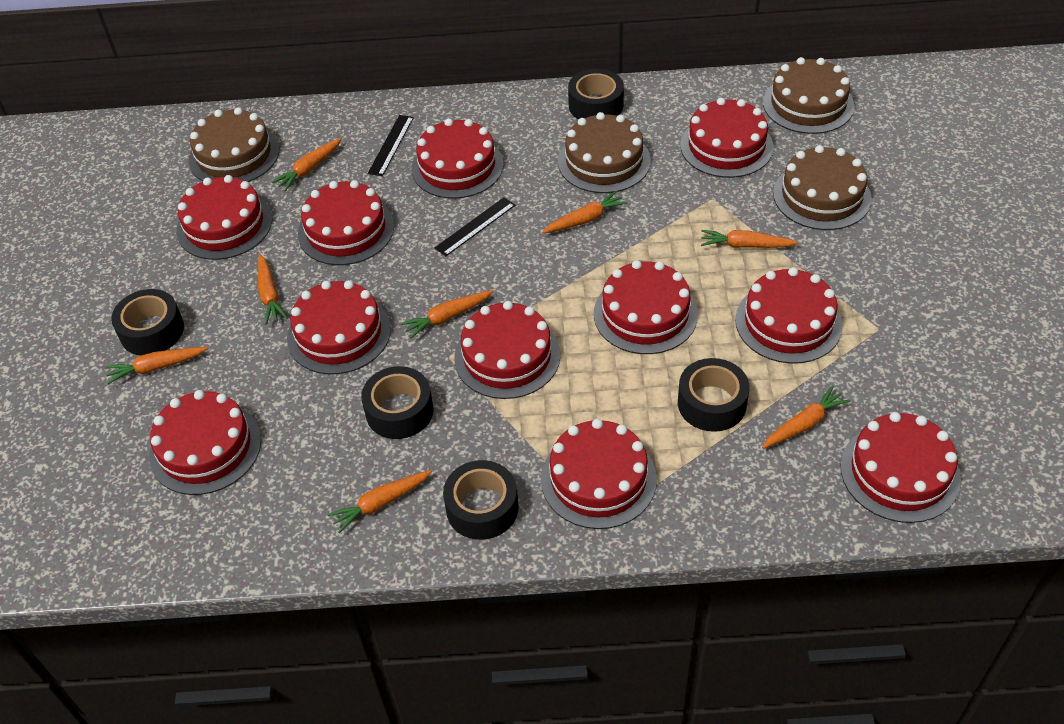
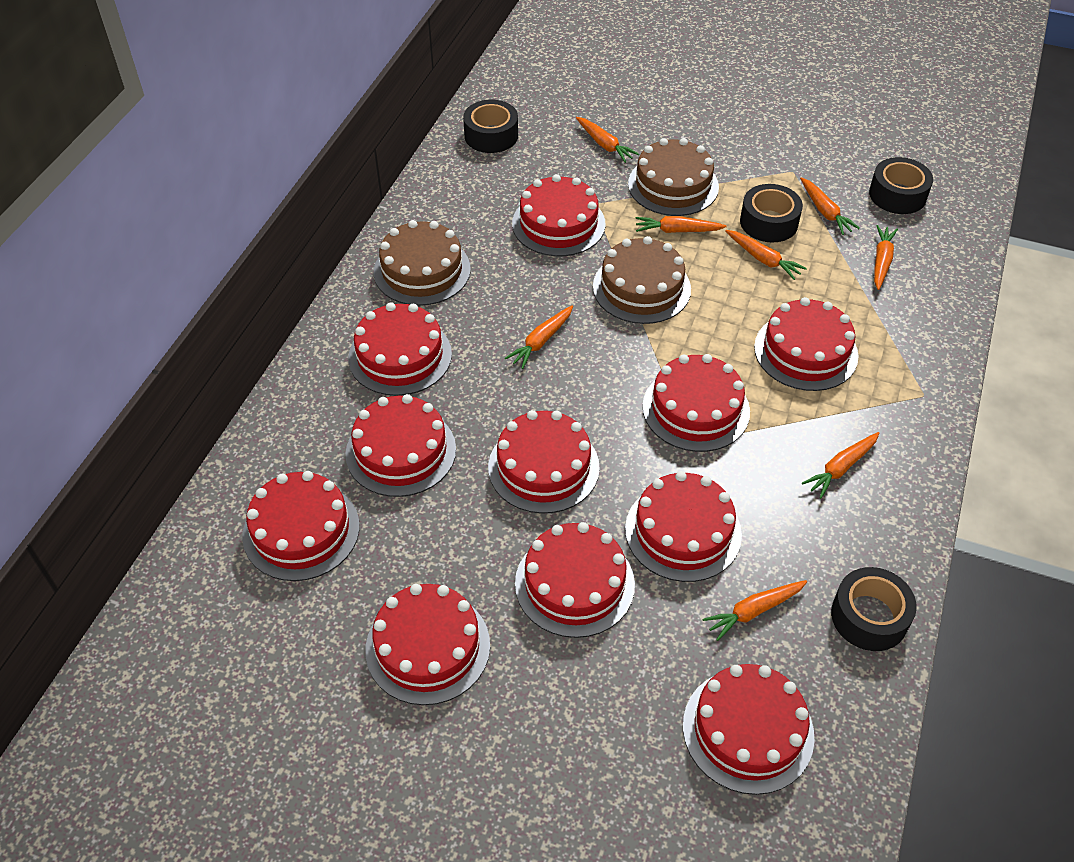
black ruler: [368,115,414,176] [435,197,515,256] = 2 -> none = 0
black tape: [111,289,184,355] [361,366,434,439] [443,460,519,540] [568,69,624,120] [678,358,749,432] = 5 -> [463,100,518,153] [740,184,803,243] [831,567,917,651] [869,157,933,214] = 4
brown cake: [189,107,279,182] [558,112,651,193] [763,57,854,134] [773,145,872,230] = 4 -> [374,220,471,306] [593,236,691,324] [628,138,719,216] = 3

